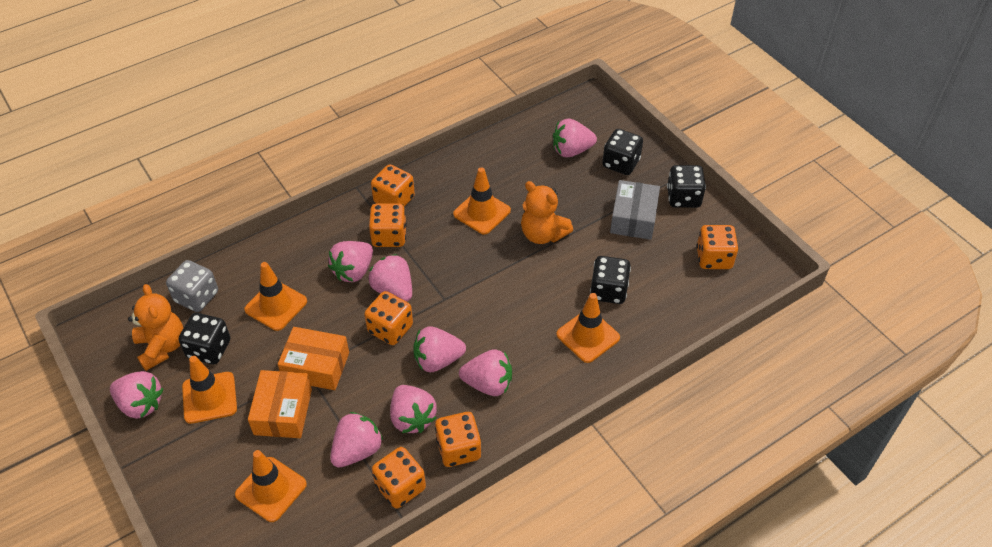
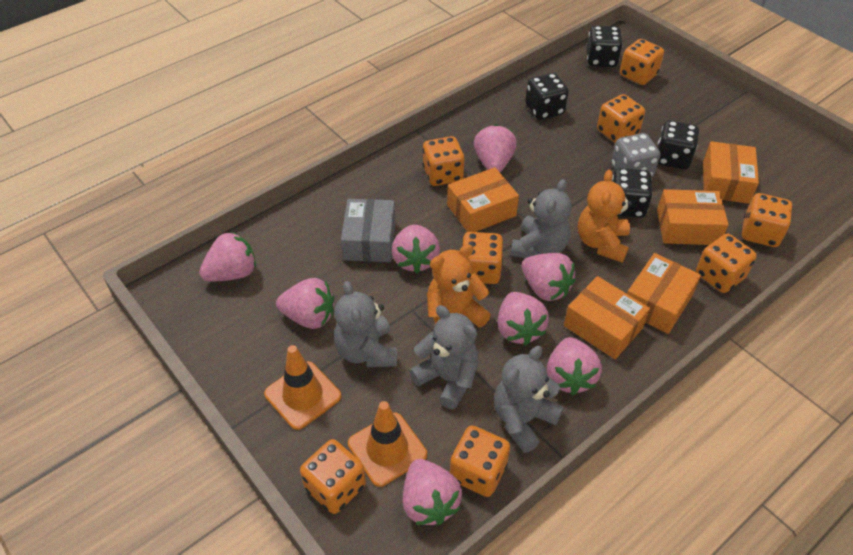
grey teddy bear: none = 0 -> [334,281,397,367] [409,305,479,409] [494,346,563,453] [511,179,572,258] = 4
orange box: [248,370,312,438] [278,327,349,390] = 2 -> [447,167,519,232] [564,276,650,359] [627,253,701,334] [657,189,729,245] [703,141,759,204] = 5
orange dice: [364,291,413,345] [369,203,407,247] [371,164,415,207] [372,447,426,509] [435,412,481,467] [696,225,739,269] = 6 -> [300,439,366,514] [423,136,464,186] [450,425,510,497] [462,232,503,284] [597,94,645,143] [620,39,664,85] [696,234,757,293] [742,193,792,247] = 8
orange traffic cone: [182,356,237,424] [235,450,307,522] [244,262,307,331] [453,167,511,234] [556,293,620,363] = 5 -> [264,345,341,430] [348,401,427,487] = 2

